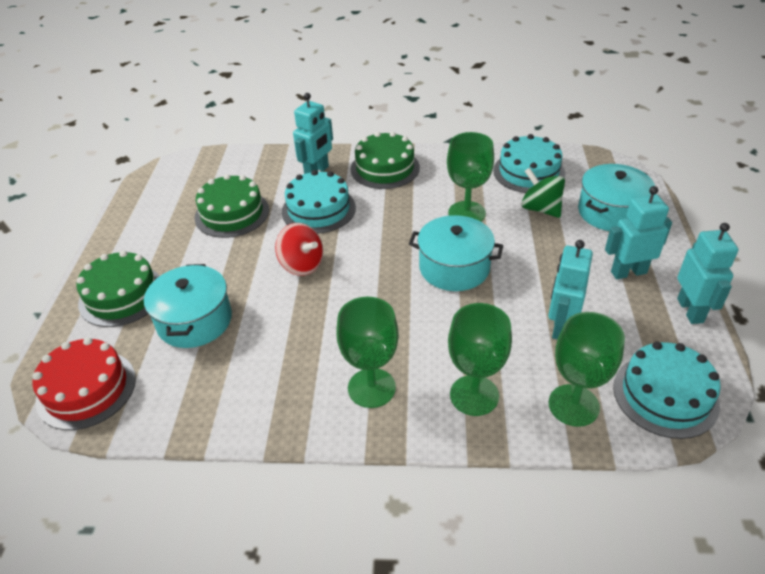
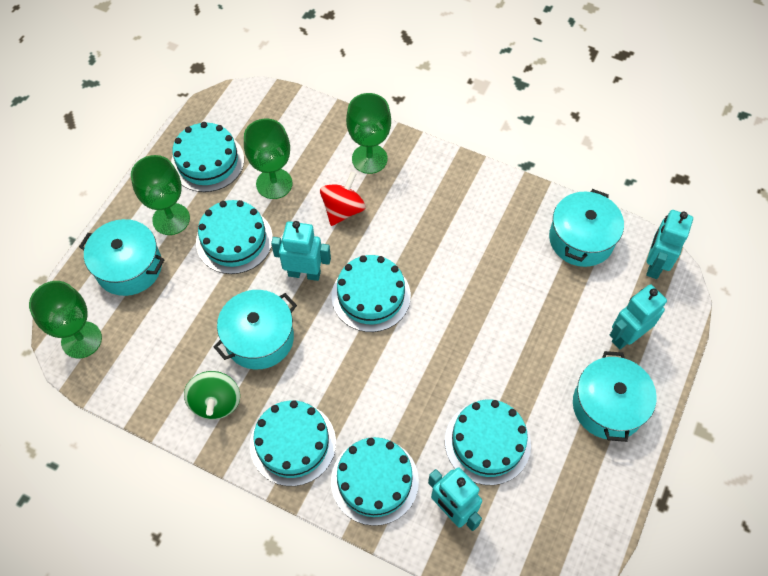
green cake: [76,250,160,327] [194,174,269,238] [351,132,420,189] = 3 -> none = 0
red cake: [32,337,136,430] = 1 -> none = 0
turquoise cake: [282,170,356,234] [493,134,565,193] [613,342,721,439] = 3 -> [171,122,244,192] [196,200,273,274] [250,400,336,486] [331,437,419,526] [332,255,411,332] [445,400,531,485] = 6
turquoise pot: [144,264,232,348] [409,215,503,291] [578,164,655,231] = 3 -> [79,219,165,296] [213,290,297,369] [549,189,624,267] [573,351,657,442] = 4

